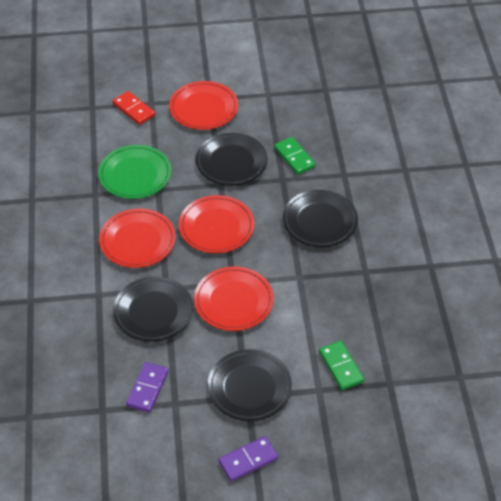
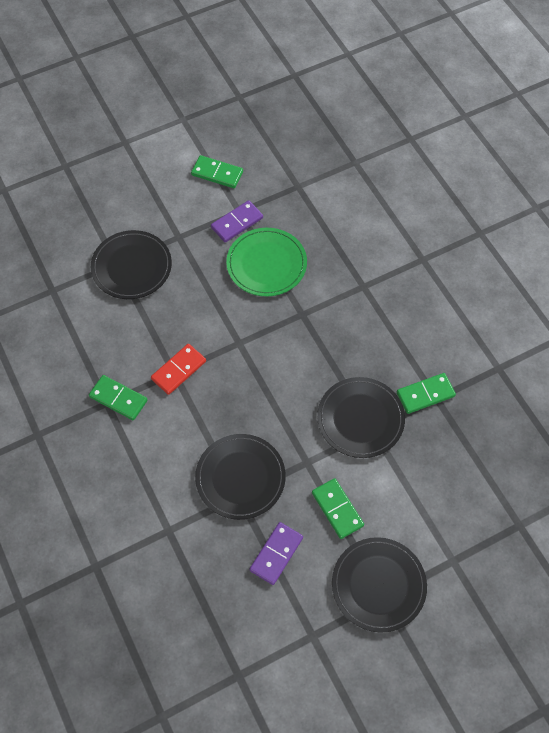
green domino: [274,137,316,175] [319,341,364,390] = 2 -> [89,375,147,420] [191,155,243,188] [312,478,364,539] [397,373,456,414] = 4
red plate: [99,209,176,268] [169,81,238,130] [179,195,254,253] [194,266,274,331] = 4 -> none = 0

